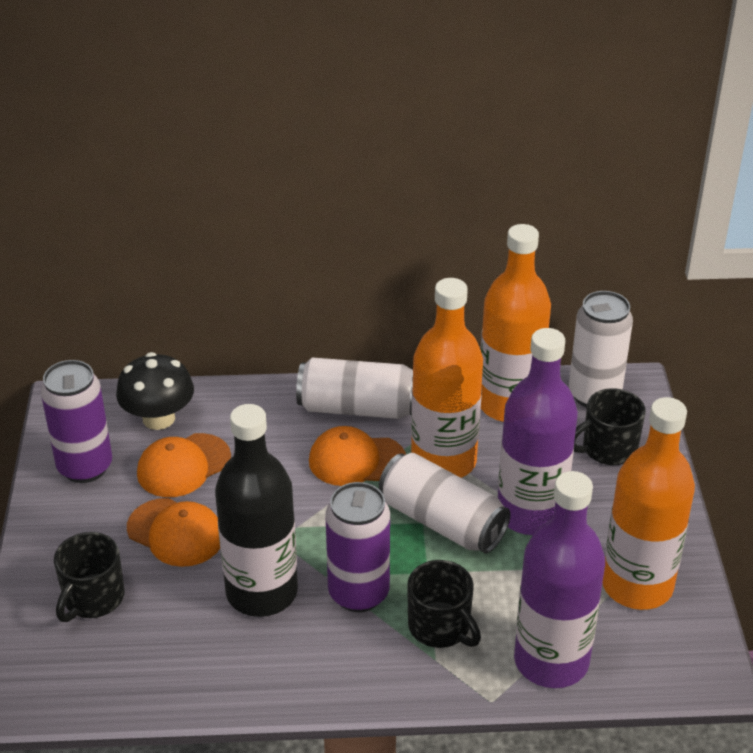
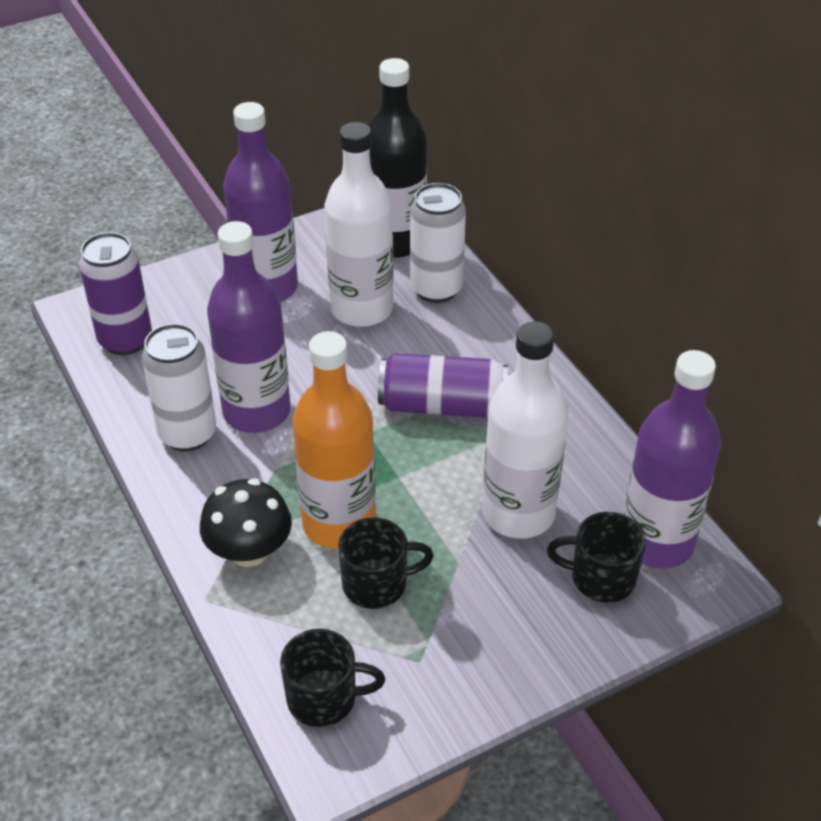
orange bottle: [411,278,483,478] [481,224,551,422] [602,397,695,610] = 3 -> [292,331,376,549] = 1
orange cap: [127,498,220,567] [137,433,231,497] [309,426,406,486] = 3 -> none = 0
purple bottle: [498,328,578,535] [514,471,605,688] = 2 -> [207,221,291,433] [223,102,298,302] [624,350,721,569] = 3
white bottle: none = 0 -> [324,122,394,327] [482,321,568,539] = 2
white can: [296,357,413,419] [379,453,511,554] [569,291,633,408] = 3 -> [142,323,216,452] [410,183,466,303] = 2

